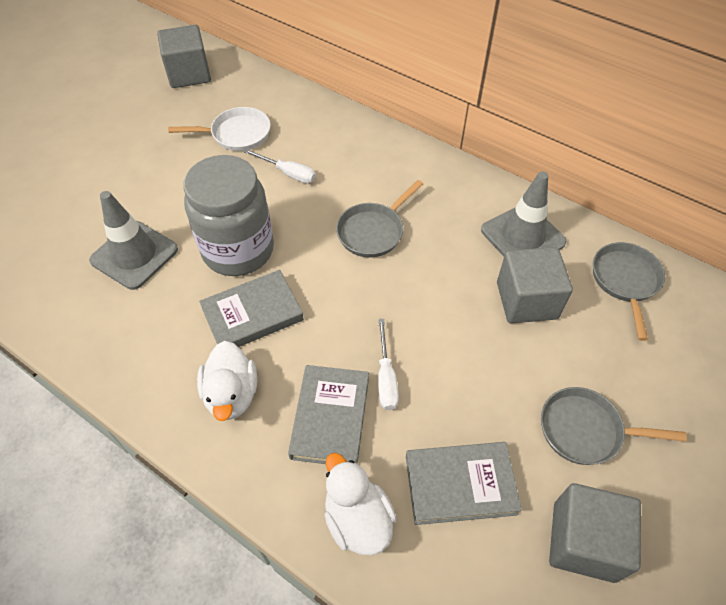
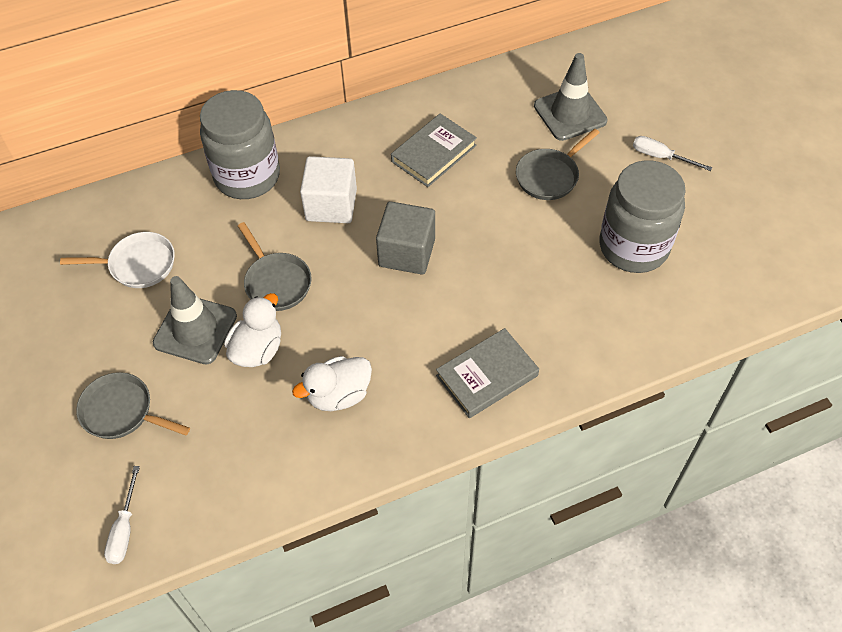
grey book: [199,270,304,347] [288,365,369,464] [406,442,522,525] = 3 -> [391,114,477,187] [436,328,539,418] = 2
grey cube: [157,25,211,88] [497,247,573,323] [549,483,641,583] = 3 -> [376,201,435,275] = 1
grey jar: [183,155,274,276] = 1 -> [200,90,280,199] [600,160,686,273] = 2
white cube: none = 0 -> [300,156,357,223] = 1

